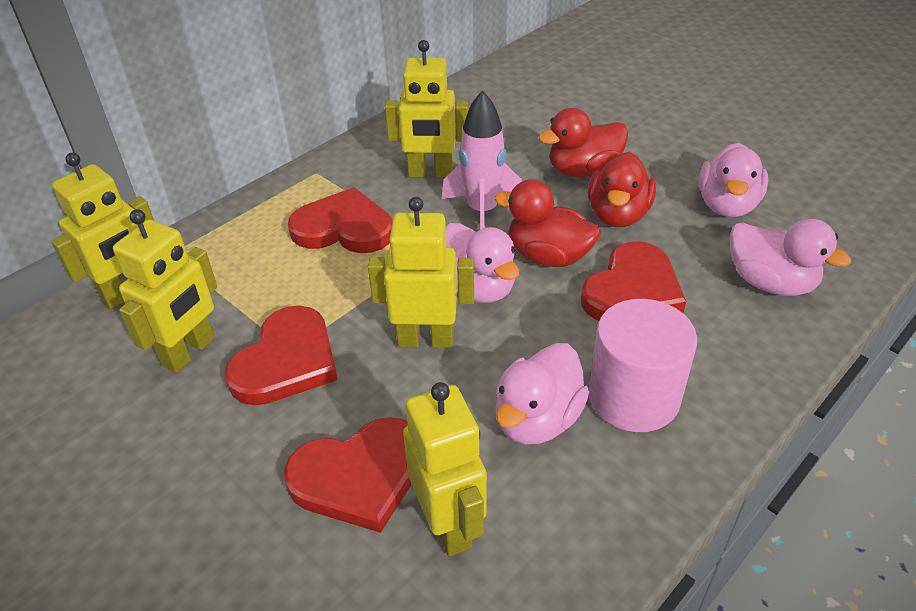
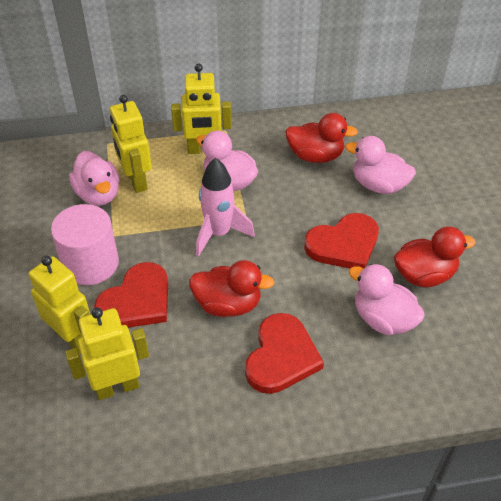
red heart: [225,305,338,405] [284,417,412,533] [288,187,393,253] [581,241,686,321] = 4 -> [94,262,168,328] [245,313,324,394] [304,213,379,268] = 3
yellow robot: [51,153,154,309] [113,209,217,373] [368,197,474,348] [385,40,468,178] [403,382,487,556] = 5 -> [29,256,90,354] [65,308,149,400] [110,95,152,193] [171,64,232,154] = 4

